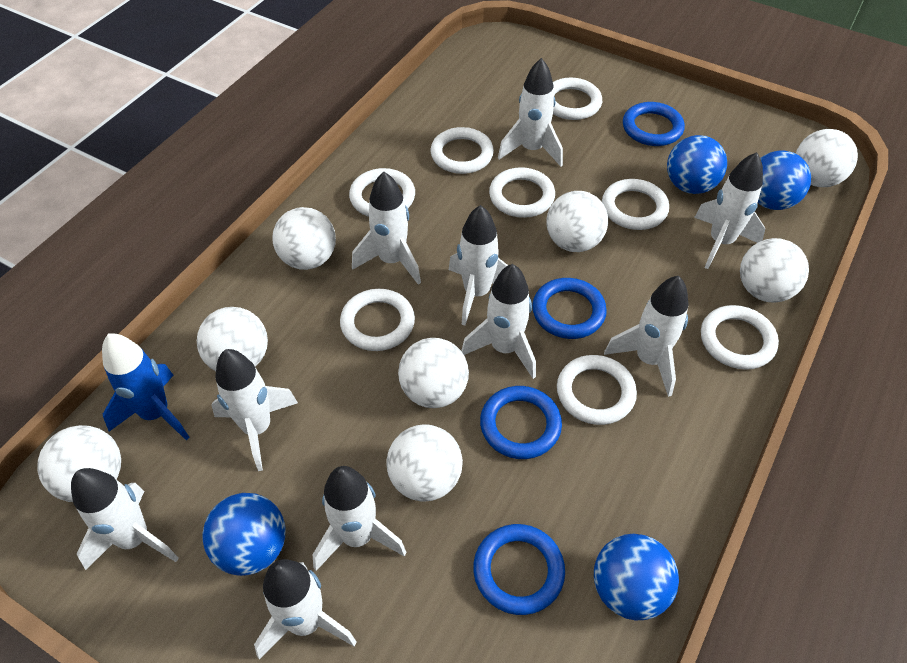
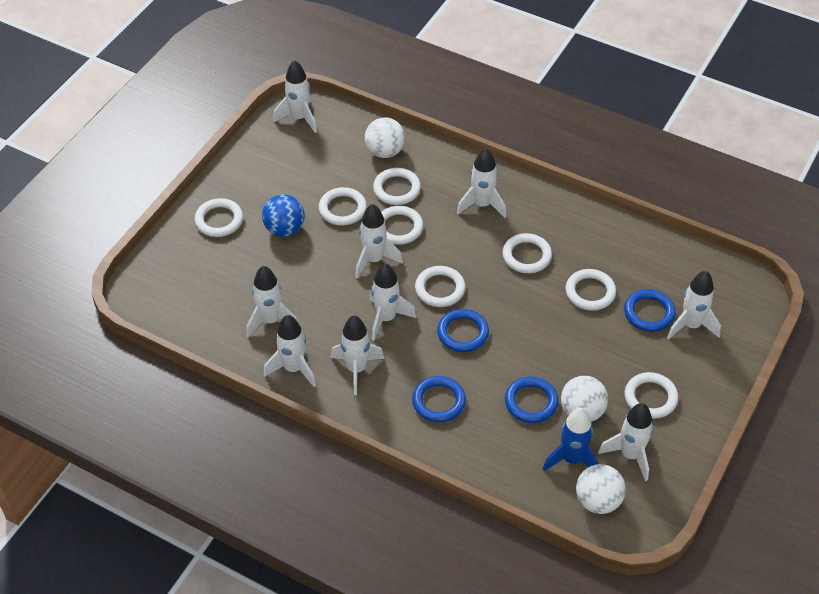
blue ball: [202,493,286,576] [594,534,679,621] [667,135,727,194] [758,150,811,210] = 4 -> [262,194,305,237] = 1
white ball: [37,425,121,502] [197,307,268,371] [272,207,336,270] [386,425,463,502] [398,338,469,408] [546,191,608,252] [740,238,809,303] [796,129,858,187] = 8 -> [365,117,405,158] [561,376,608,422] [576,464,626,514] = 3
white rocket: [71,468,179,570] [211,349,298,471] [254,559,357,660] [312,466,406,571] [352,172,421,285] [449,205,508,326] [461,264,536,379] [498,58,563,167] [604,276,688,397] [694,152,765,269] = 10 -> [246,266,297,338] [264,315,316,387] [273,60,317,133] [330,316,384,395] [355,204,403,278] [369,263,416,340] [457,148,506,218] [598,403,653,481] [667,271,721,339] = 9

